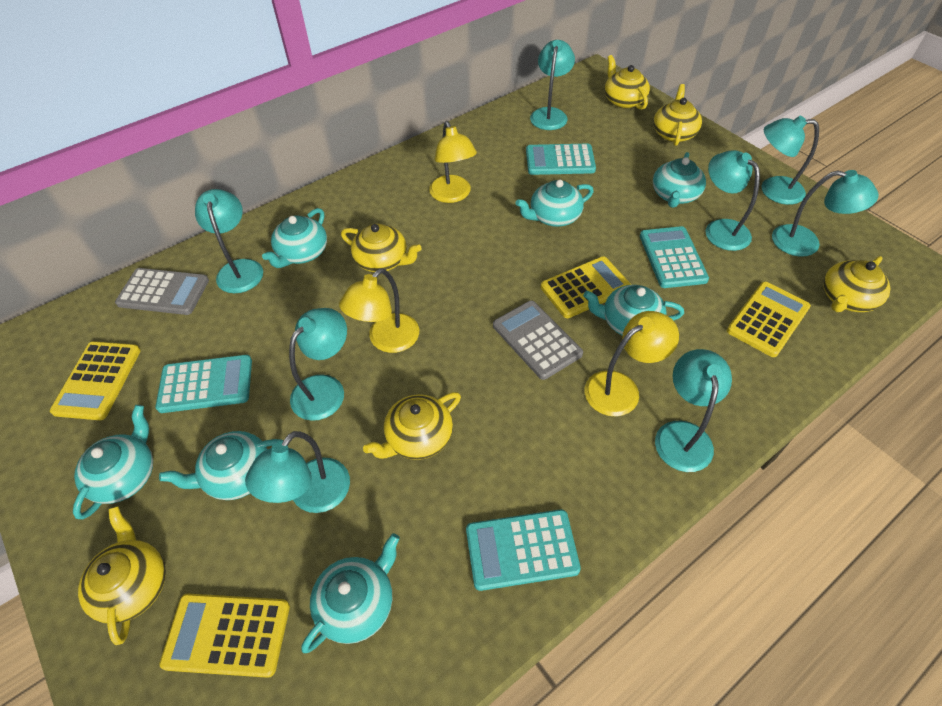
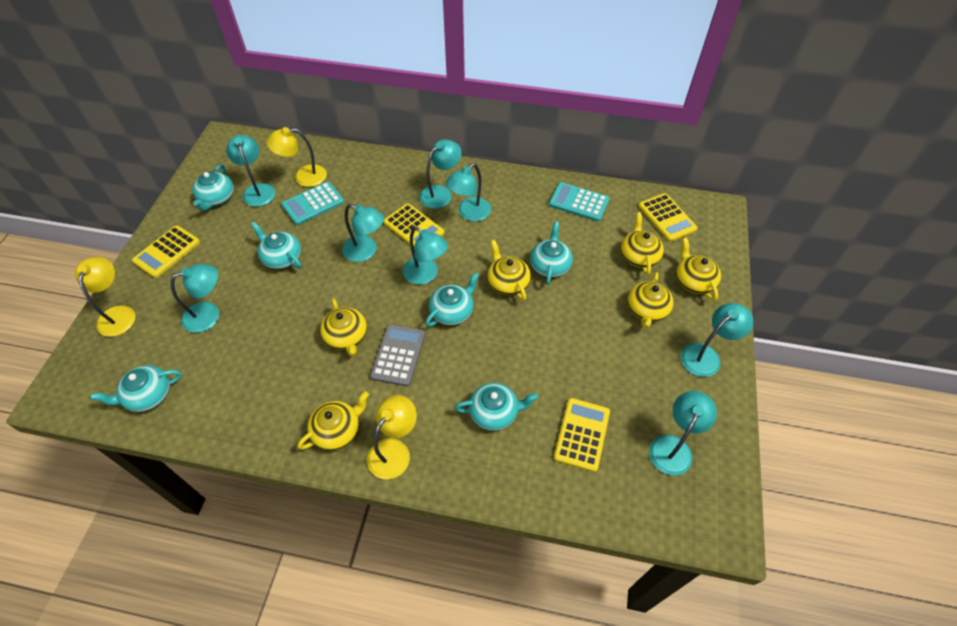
grey calculator: [115,268,209,315] [493,301,583,380] = 2 -> [370,324,425,386] = 1
turquoise calculator: [155,355,252,413] [466,509,581,591] [526,143,596,175] [640,226,709,288] = 4 -> [282,181,344,225] [549,182,610,222] = 2
turquoise teapot: [73,405,153,520] [159,431,283,500] [262,208,327,268] [301,533,400,653] [515,180,594,227] [583,285,684,336] [653,152,706,208] = 7 -> [90,365,182,412] [193,164,234,211] [251,222,301,269] [425,272,479,327] [455,383,538,431] [530,221,573,285] = 6

